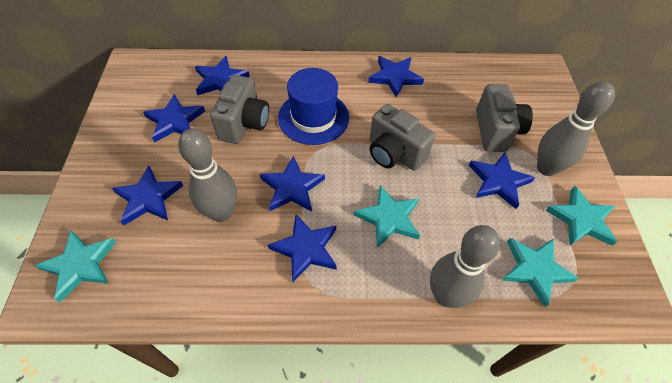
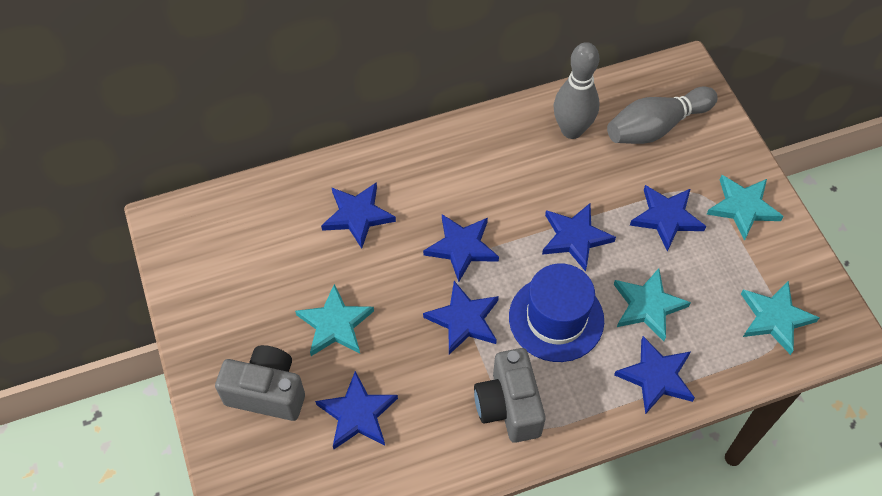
grey bowling pin: [178,128,237,222] [430,225,500,308] [537,81,615,176] = 3 -> [554,42,599,139] [607,87,718,144] = 2
grey camera: [210,75,269,144] [370,104,435,171] [476,84,533,152] = 3 -> [215,345,305,421] [474,348,545,443] = 2

